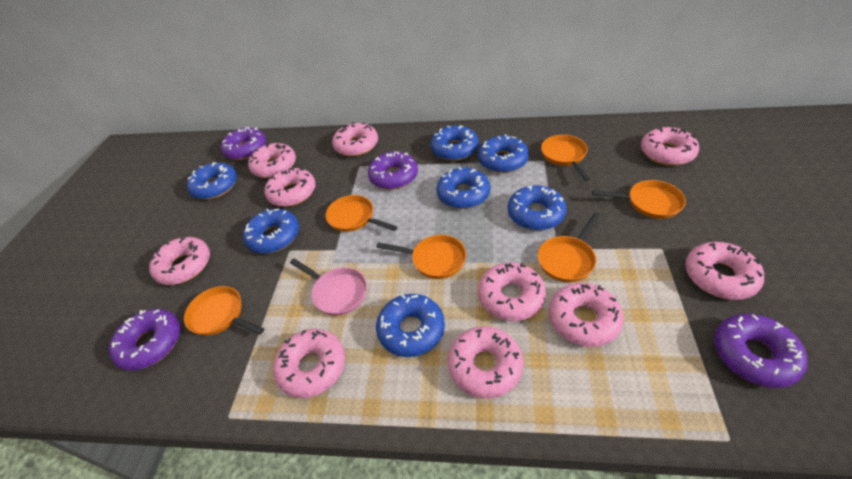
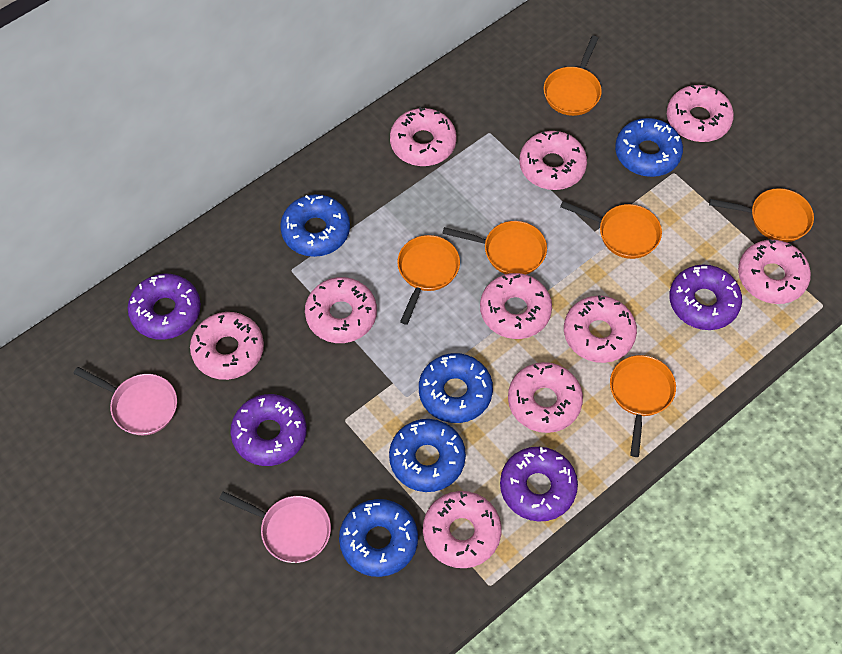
blue donut: [187,162,237,199] [243,208,299,254] [376,294,445,357] [431,125,479,161] [436,167,490,209] [478,134,529,173] [508,185,567,230] = 7 -> [280,194,350,257] [339,499,418,577] [389,419,466,492] [419,353,493,423] [615,118,683,177] = 5
pink pan: [290,258,367,316] = 1 -> [73,367,177,435] [219,491,331,563] = 2

